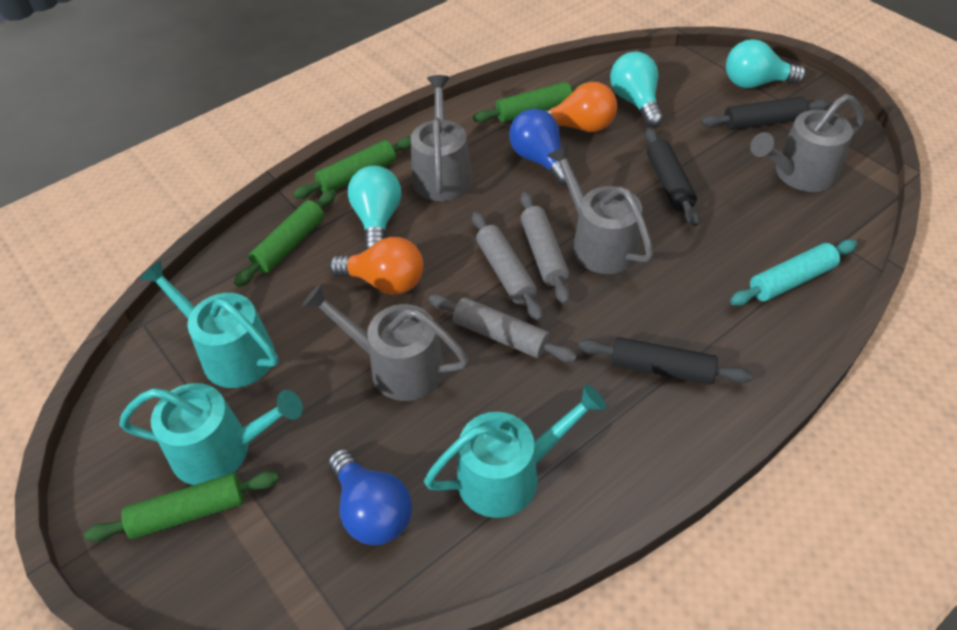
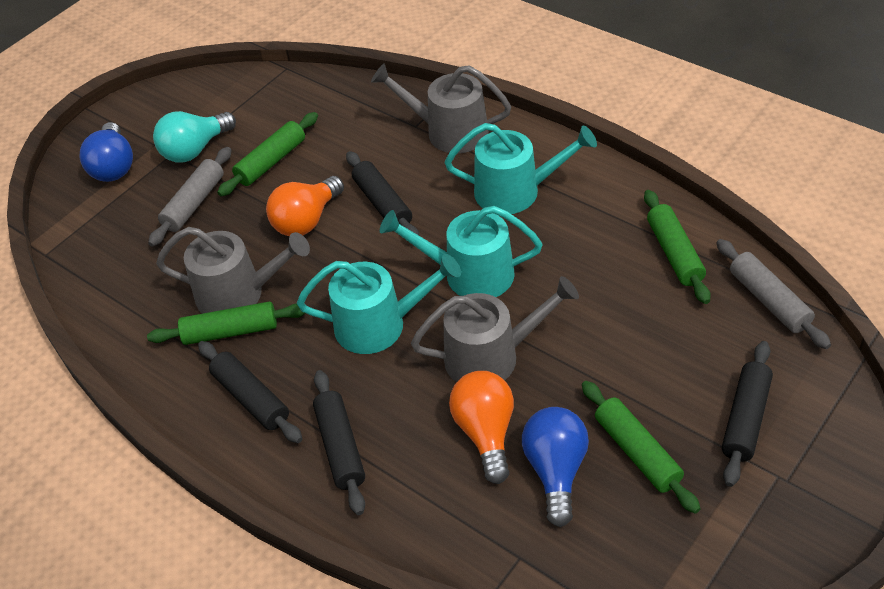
black rolling pin: [578,337,752,385] [645,128,700,227] [701,96,830,130] = 3 -> [198,341,302,443] [313,370,365,515] [346,151,419,235] [722,341,773,487] = 4
grey rolling pin: [429,294,577,363] [472,212,543,321] [520,192,570,305] = 3 -> [148,147,232,247] [716,239,831,349] = 2
grey watering can: [302,284,469,401] [411,75,472,201] [547,144,653,274] [750,94,864,192] = 4 -> [156,227,310,314] [371,63,511,153] [411,276,579,382] = 3
turquoise light bulb: [348,165,401,250] [610,52,663,127] [726,39,806,88] = 3 -> [153,111,236,163] = 1
turquoise rolling pin: [730,240,857,306] = 1 -> none = 0

